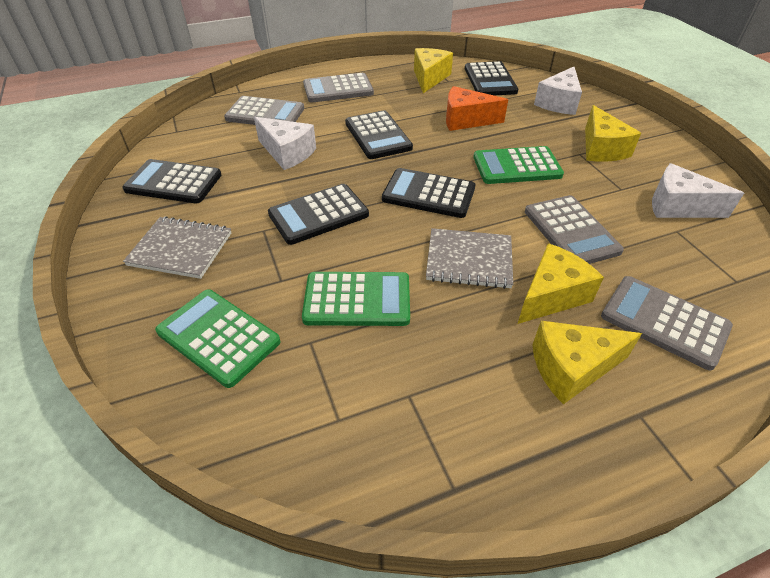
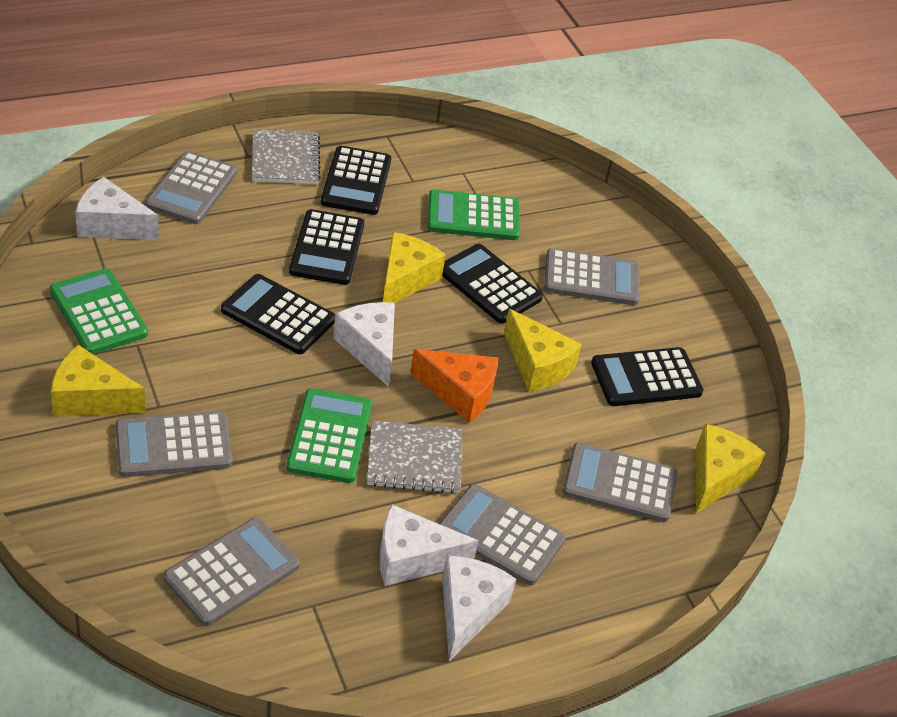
grey calculator: [224,96,304,125] [303,73,374,102] [525,195,624,264] [601,276,733,370] = 4 -> [115,411,232,477] [145,151,237,224] [164,518,300,626] [439,484,566,585] [544,248,640,305] [563,442,677,522] = 6
white cheese: [254,117,316,170] [534,67,582,115] [652,163,744,218] = 3 -> [75,177,159,240] [333,302,395,387] [379,504,478,586] [442,555,516,661] = 4

